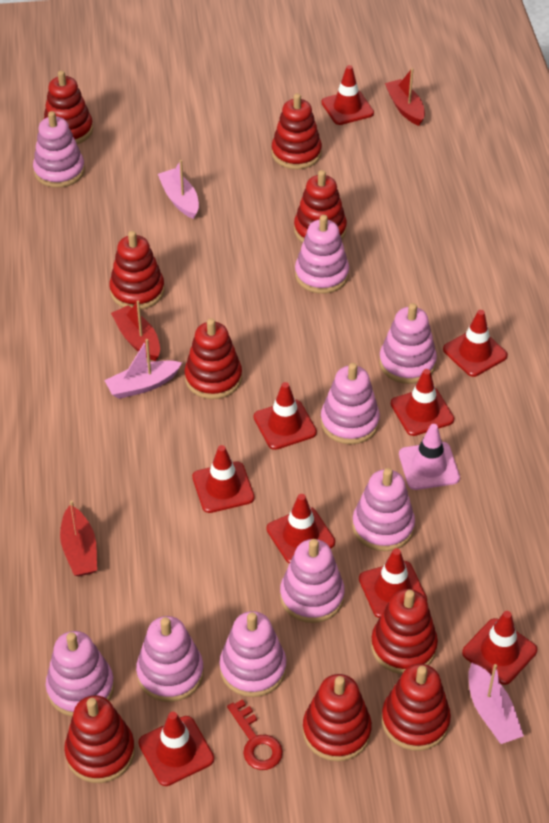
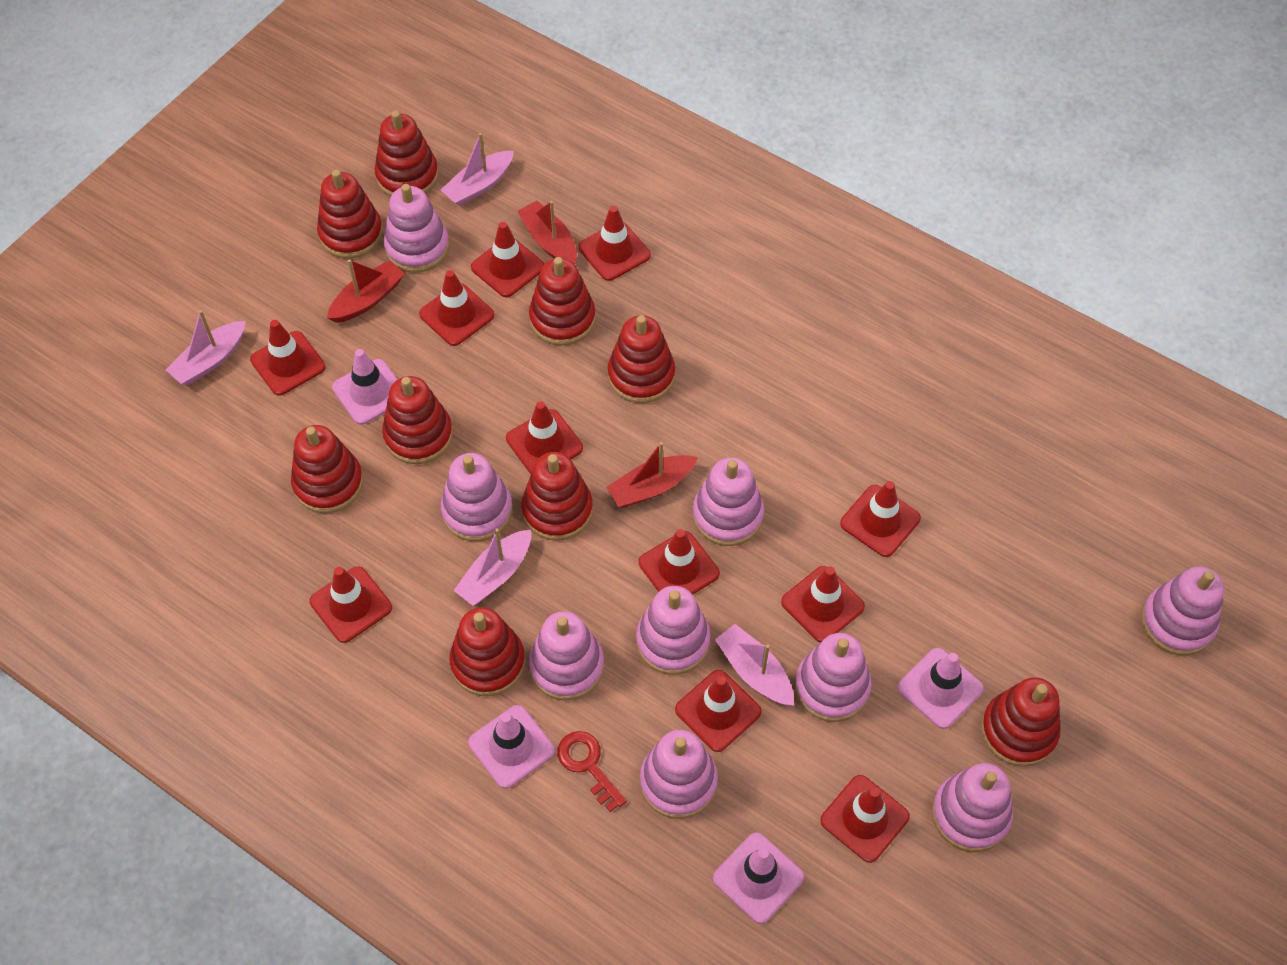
pink boat: [104,339,182,399] [158,160,199,219] [468,663,524,744] = 3 -> [166,310,246,385] [441,133,514,206] [453,528,531,606] [715,624,794,706] = 4
pink traffic cone: [399,424,460,490] = 1 -> [332,349,398,425] [468,705,555,789] [713,832,804,924] [898,648,984,729] = 4
red traffic cone: [138,712,214,786] [192,445,255,513] [254,382,317,450] [267,494,335,564] [321,65,374,125] [359,548,427,618] [391,369,454,436] [443,310,508,377] [462,611,537,685] = 9 -> [250,320,326,396] [310,566,392,643] [419,270,494,346] [471,222,544,297] [506,401,583,474] [579,206,651,281] [639,529,720,595] [675,670,761,752] [781,566,865,642] [820,775,910,863] [840,481,921,557] = 11

